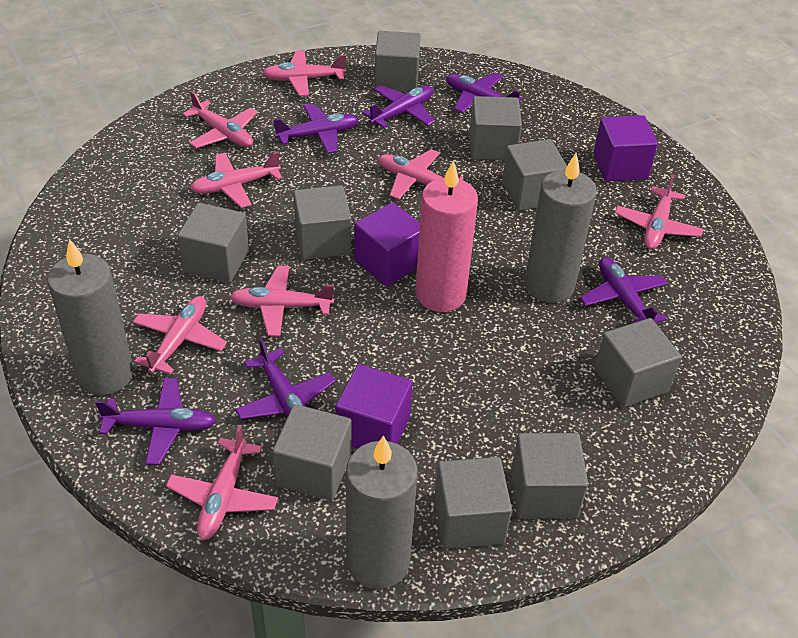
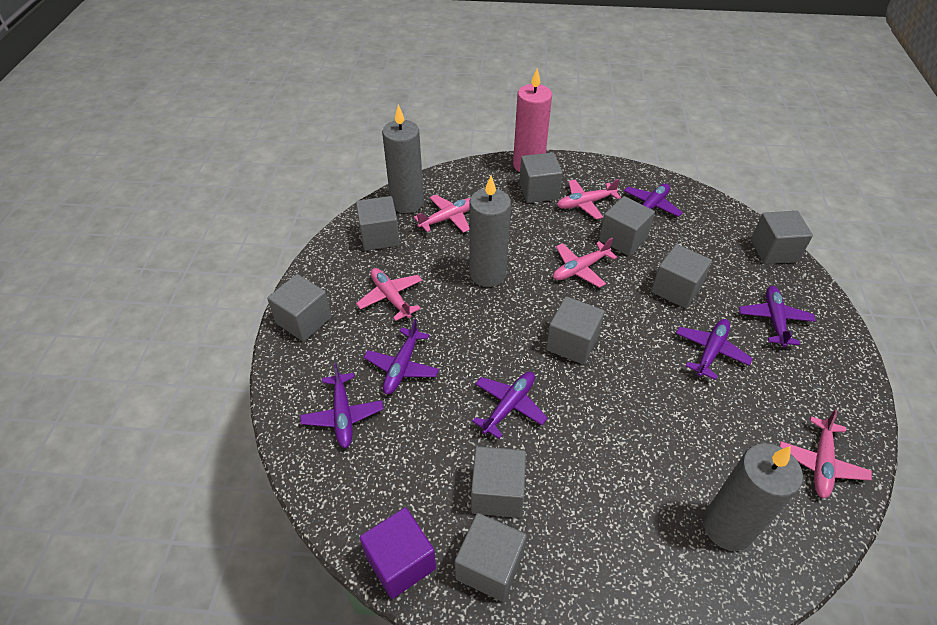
pink plane: [133,296,227,375] [166,425,278,540] [182,91,258,148] [190,151,282,208] [230,266,334,336] [263,50,346,96] [378,149,464,200] [615,175,704,250] = 8 -> [356,268,422,321] [414,195,470,233] [553,238,617,288] [557,179,621,219] [780,410,872,499] = 5
purple cube: [335,364,413,449] [354,202,420,286] [593,115,658,182] = 3 -> [360,507,436,599] = 1

